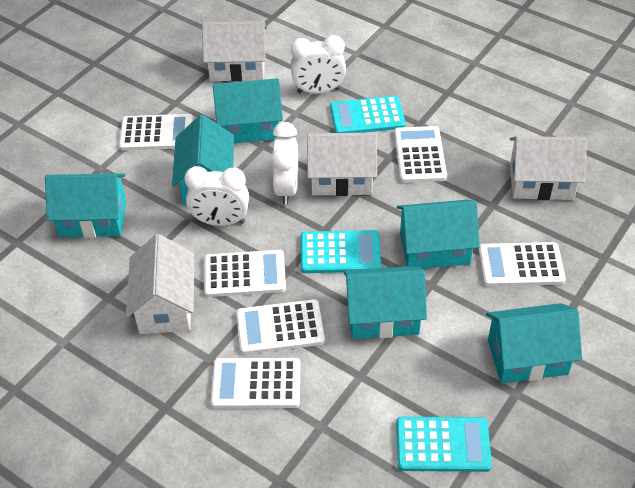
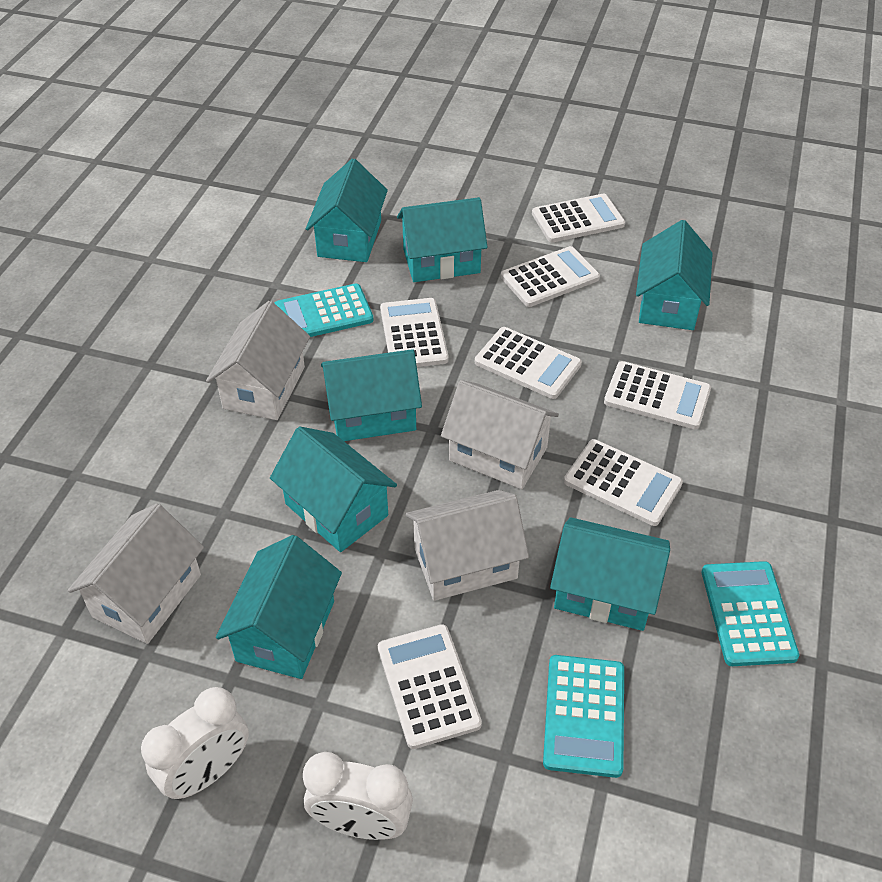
turquoise house: [45,173,126,238] [172,115,234,205] [213,78,283,143] [343,266,427,339] [397,200,480,269] [486,303,582,383] = 6 -> [216,535,342,679] [270,426,397,552] [306,158,388,262] [321,349,422,441] [397,197,488,282] [550,517,670,631] [636,220,713,330] = 7
white calculator: [119,114,193,150] [204,250,286,297] [211,358,300,408] [236,299,325,354] [394,126,447,183] [479,242,566,286] = 6 -> [378,624,482,749] [380,298,449,367] [475,327,582,399] [501,246,600,307] [532,194,625,242] [564,439,683,526] [604,361,711,429] = 7
white clock: [184,166,249,226] [271,122,298,205] [290,35,346,94] = 3 -> [141,687,249,800] [303,752,413,840] = 2

